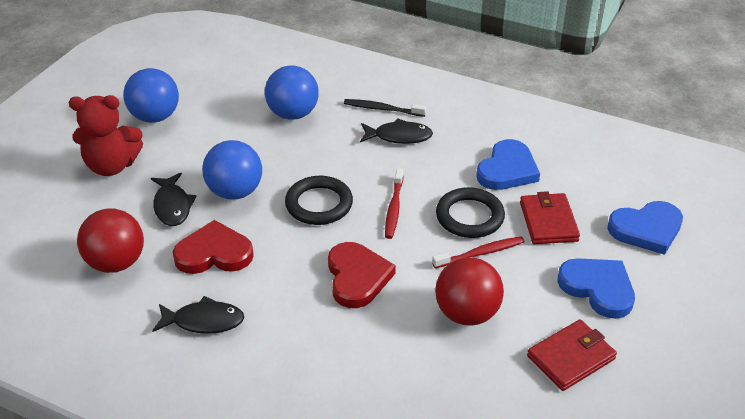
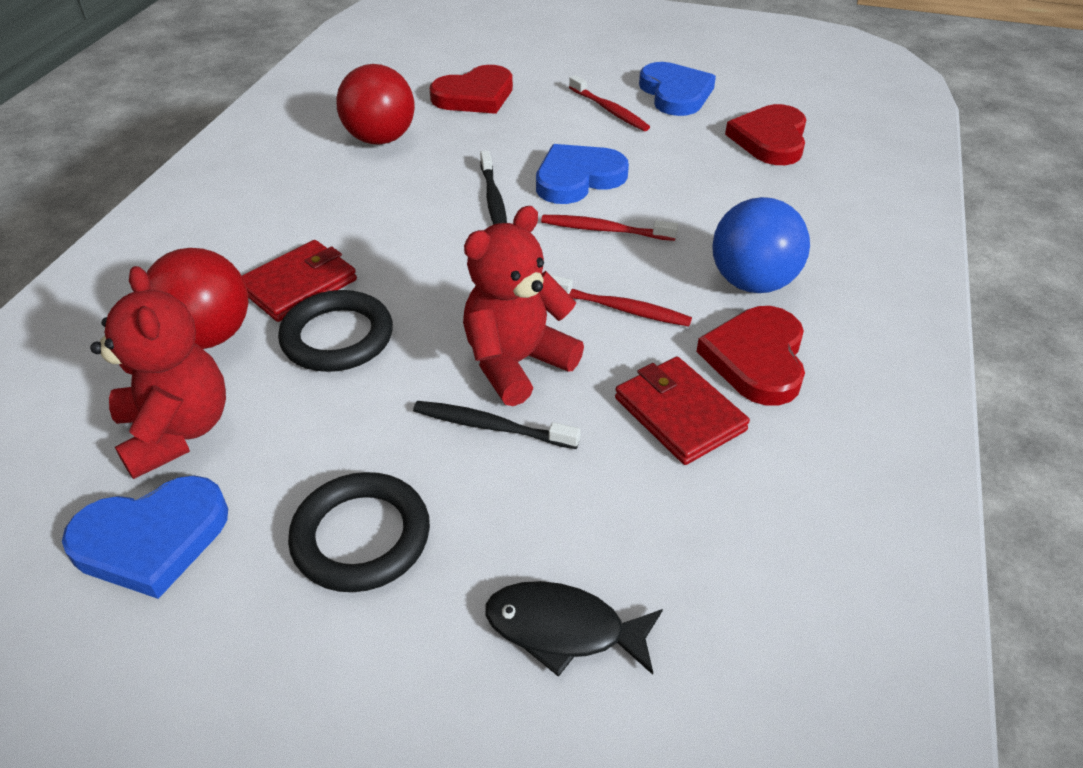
black fish: [151,173,197,226] [152,296,244,334] [360,118,433,144] = 3 -> [485,581,663,677] = 1
black toothbrush: [344,99,426,117] = 1 -> [413,401,581,449] [480,151,507,225] = 2
blue ball: [123,68,179,123] [202,140,262,200] [265,65,319,120] = 3 -> [712,197,810,293] = 1
red heart: [173,220,254,274] [328,242,396,308] = 2 -> [429,65,513,114] [696,306,805,405] [725,104,806,165] = 3
red teddy bear: [69,95,143,176] = 1 -> [90,266,226,479] [463,206,584,406] = 2
red toothbrush: [385,168,403,239] [432,236,525,268] = 2 -> [541,215,678,241] [549,274,692,327] [569,75,650,131] = 3

